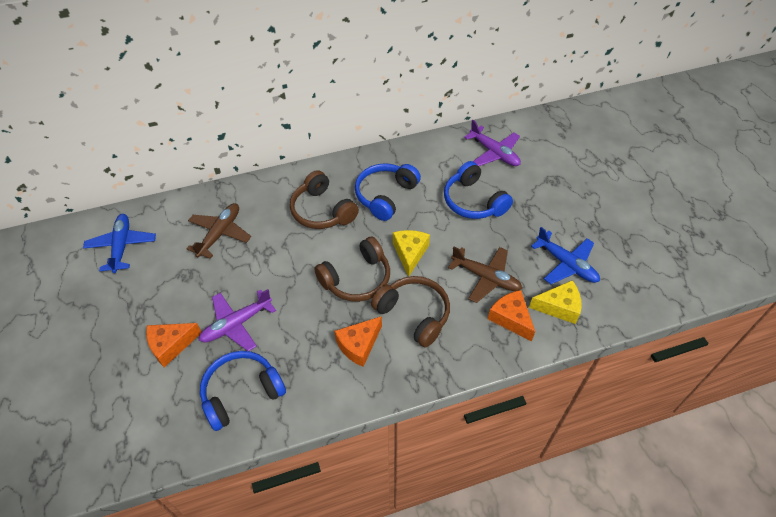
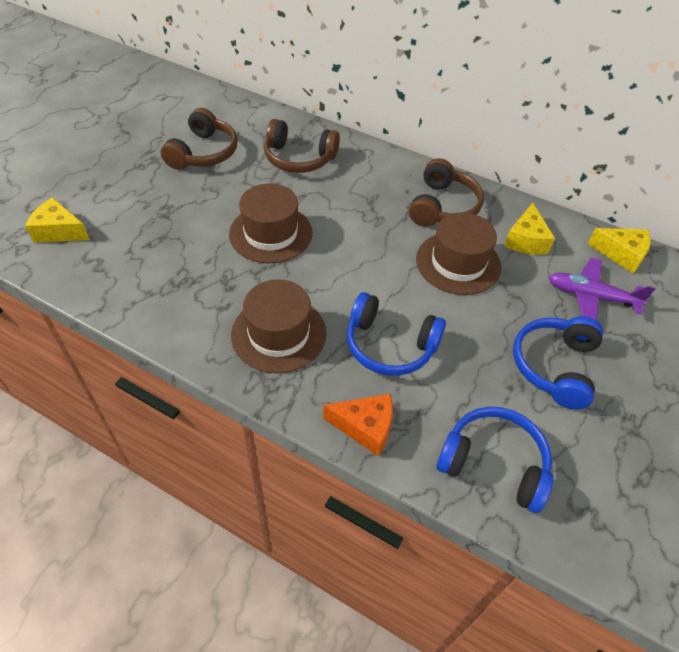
blue plane: [83,214,156,273] [531,227,600,284] = 2 -> none = 0
brown hat: none = 0 -> [229,184,313,263] [231,279,327,373] [416,212,501,295] = 3
brown plane: [187,203,251,259] [448,247,522,303] = 2 -> none = 0
orange cheese: [146,323,201,367] [334,316,382,367] [488,290,535,341] = 3 -> [323,394,393,456] = 1
purple plane: [199,289,276,351] [464,120,521,166] = 2 -> [548,258,655,320] = 1
yellow cheese: [393,230,430,277] [529,280,581,324] = 2 -> [25,197,90,243] [504,203,555,255] [587,228,651,273] = 3

